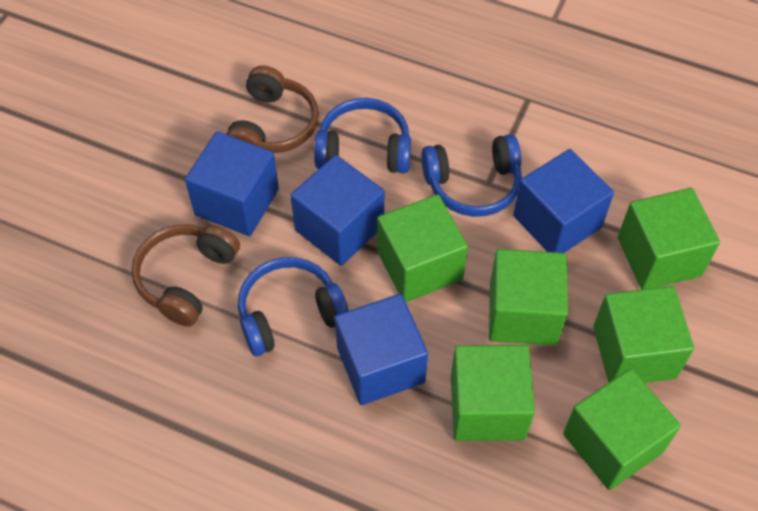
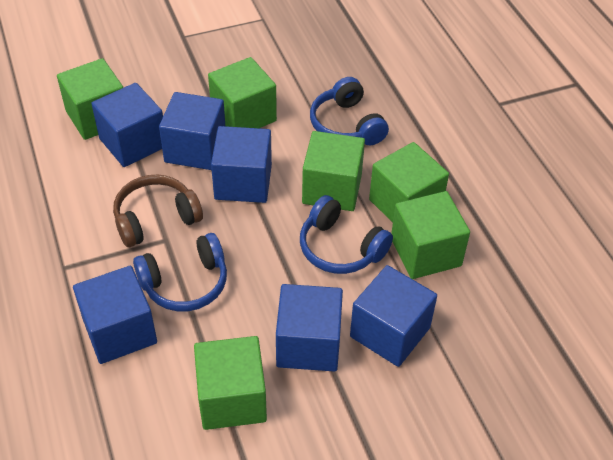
blue cube: [185,131,279,236] [290,155,384,266] [335,294,428,405] [513,149,614,253] = 4 -> [73,266,157,364] [91,83,163,167] [159,92,225,170] [211,126,272,203] [276,284,343,372] [350,265,437,367] = 6
brown headphones: [131,224,240,327] [226,65,319,153] = 2 -> [113,175,203,247] = 1

